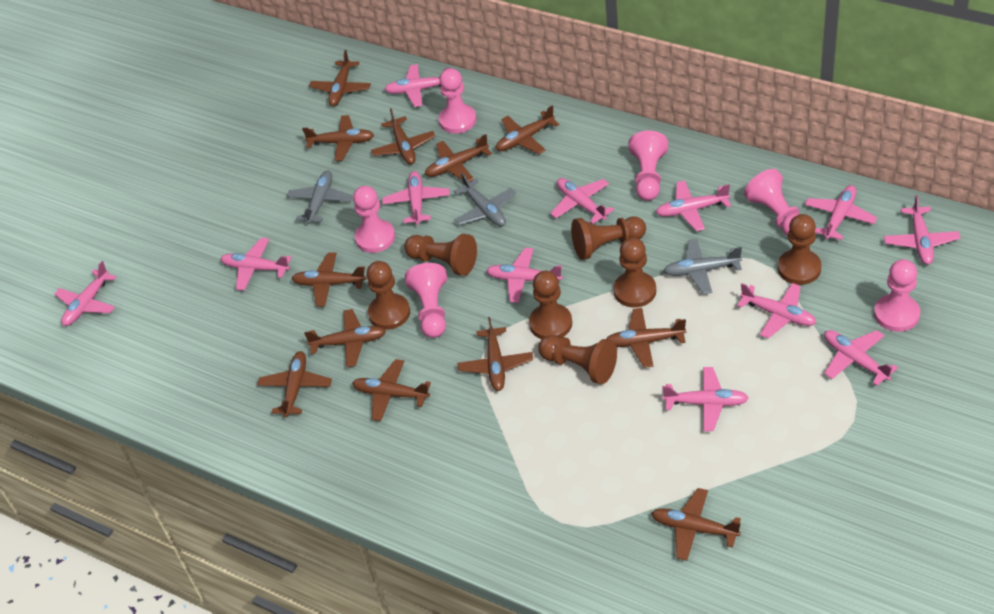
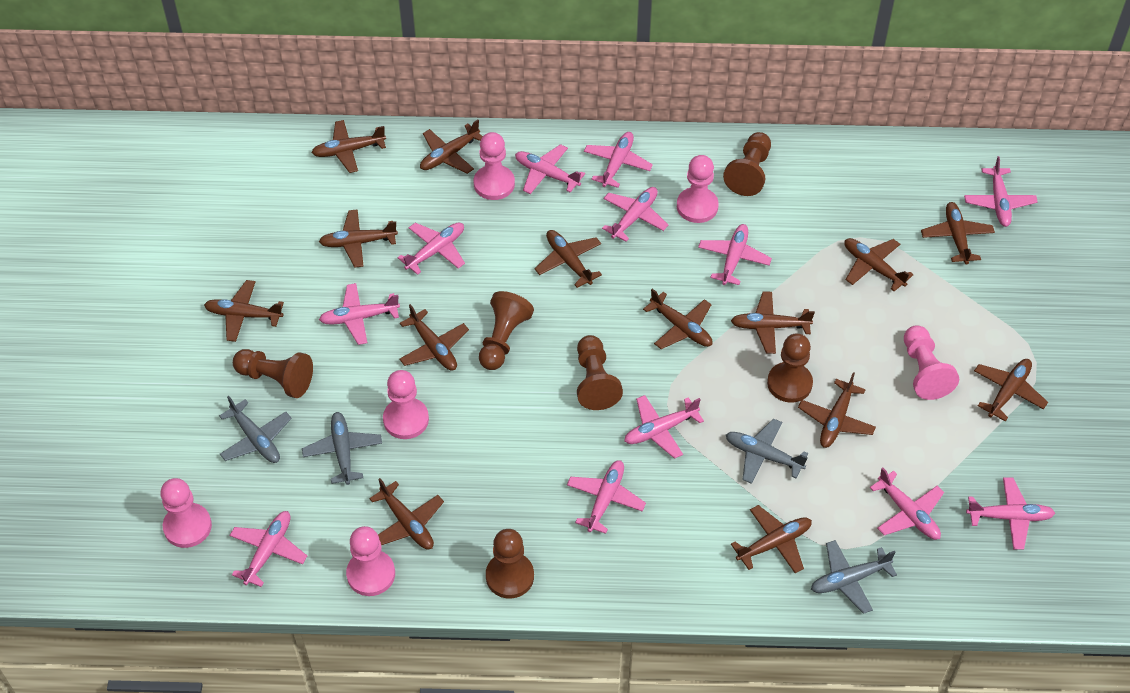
brown pawn: [367,261,410,330] [404,234,477,276] [529,271,572,339] [538,335,617,384] [571,216,646,260] [613,238,656,308] [778,214,822,285] = 7 -> [233,349,313,398] [479,291,534,370] [486,529,534,598] [577,335,623,410] [723,132,771,196] [767,334,813,403] = 6
brown plane: [257,351,332,417] [291,252,366,307] [302,115,374,161] [304,309,386,367] [309,50,371,106] [352,359,431,421] [371,108,435,165] [425,134,492,182] [457,317,533,391] [496,106,559,154] [606,308,686,368] [651,488,741,561] = 12 -> [204,280,284,342] [311,120,386,173] [319,209,398,268] [369,478,444,549] [399,304,469,371] [420,120,483,174] [534,230,602,288] [643,289,712,349] [731,292,815,354] [731,505,812,573] [798,372,876,448] [844,238,914,292] [921,202,995,265] [974,359,1048,422] = 14
grey plane: [287,171,353,224] [454,173,516,226] [664,239,742,294] = 3 -> [219,396,292,463] [302,412,382,485] [726,418,808,484] [811,540,897,614] = 4

